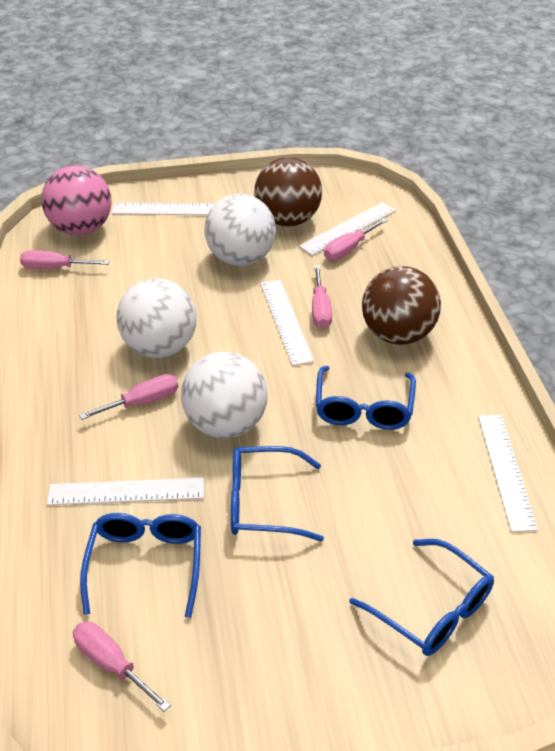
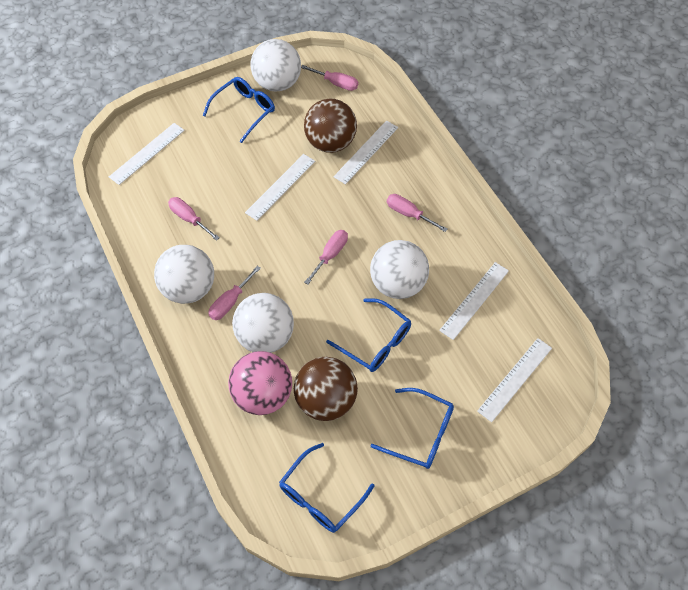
white ball: [116,279,197,358] [181,352,268,438] [204,194,276,266] = 3 -> [154,245,214,304] [232,293,294,353] [250,39,301,92] [370,240,429,299] = 4

